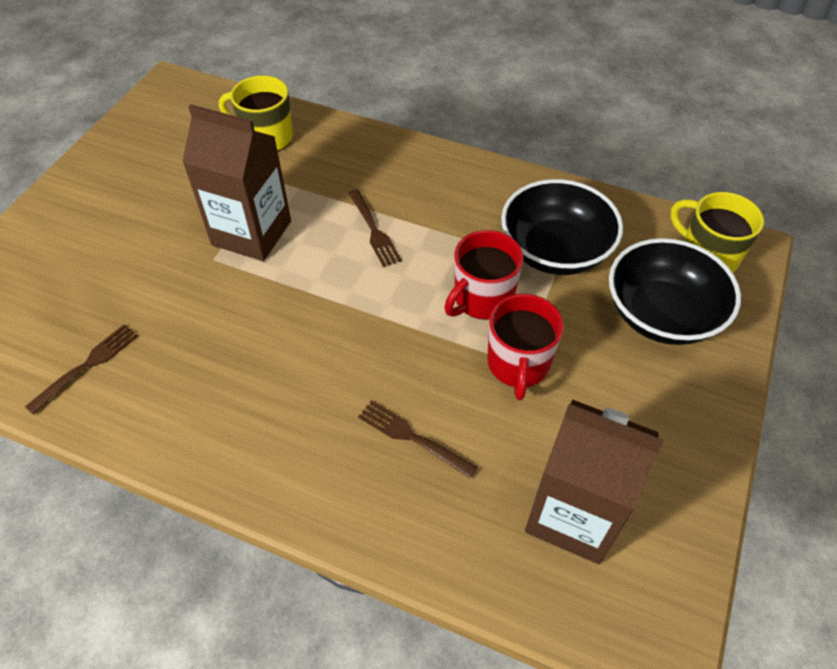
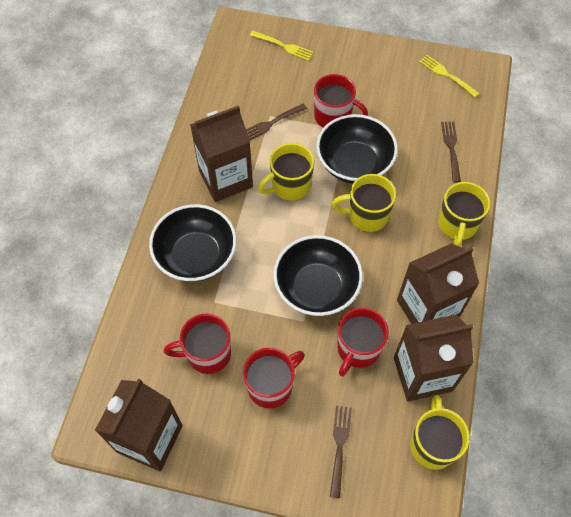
black bowl: [501,179,623,275] [609,238,741,345] = 2 -> [149,204,236,282] [273,235,363,316] [316,114,398,183] = 3
brown carton: [182,104,291,261] [525,399,664,564] = 2 -> [95,379,183,471] [190,105,253,202] [394,315,474,402] [397,243,479,324] = 4
red mug: [444,230,524,320] [487,294,564,400] = 2 -> [164,314,231,374] [243,347,305,408] [314,74,368,128] [337,308,389,377] = 4
yellow fork: none = 0 -> [250,31,314,61] [419,55,480,98] = 2
yellow mug: [219,75,293,151] [670,192,764,273] = 2 -> [258,143,314,201] [332,174,396,232] [410,395,470,470] [438,182,490,247] = 4

